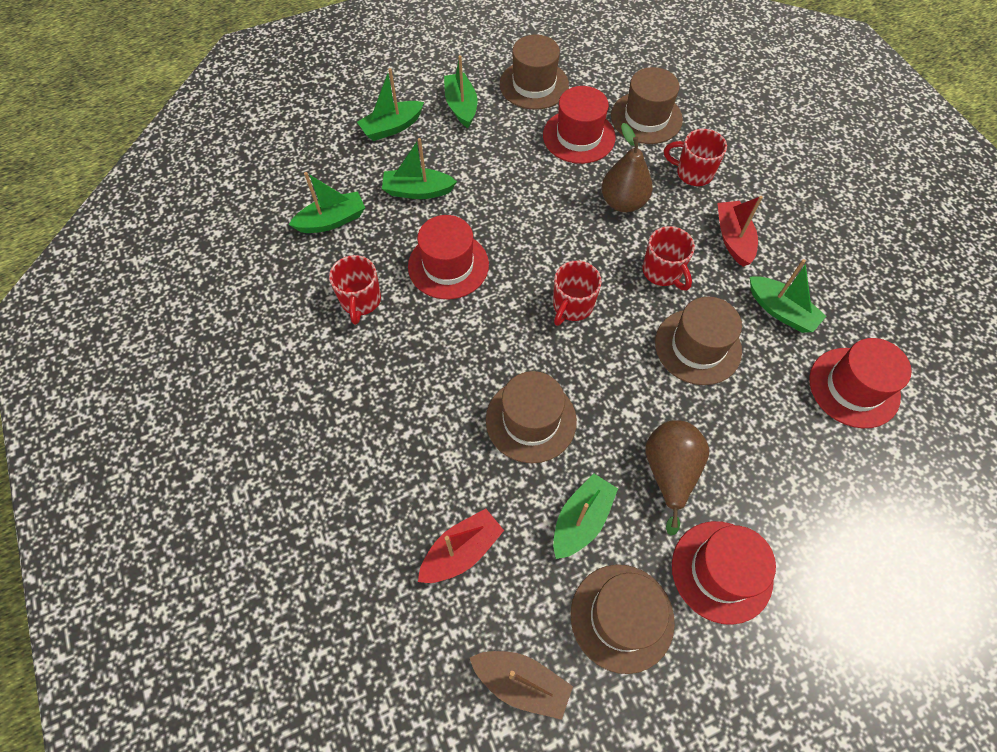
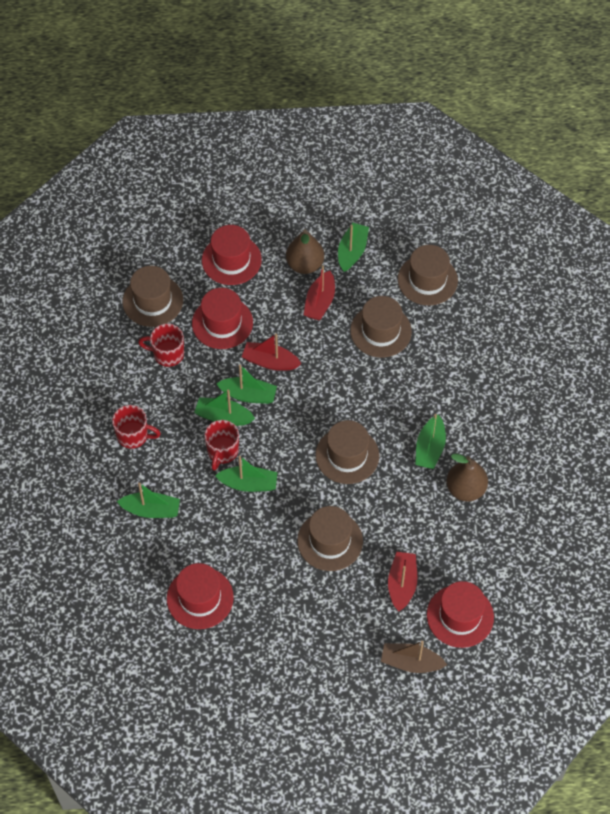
red boat: [418,509,504,583] [717,196,763,267] = 2 -> [242,333,301,371] [304,265,335,320] [388,552,417,611] = 3
red mug: [329,255,381,325] [553,261,602,326] [643,226,695,291] [664,129,727,186] = 4 -> [112,405,161,449] [138,324,184,367] [204,420,239,471] = 3

